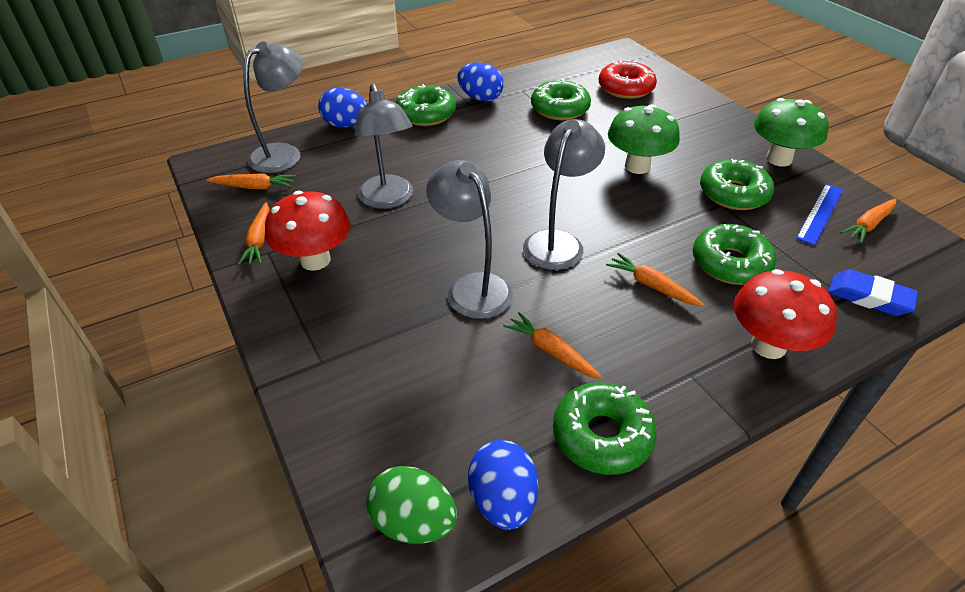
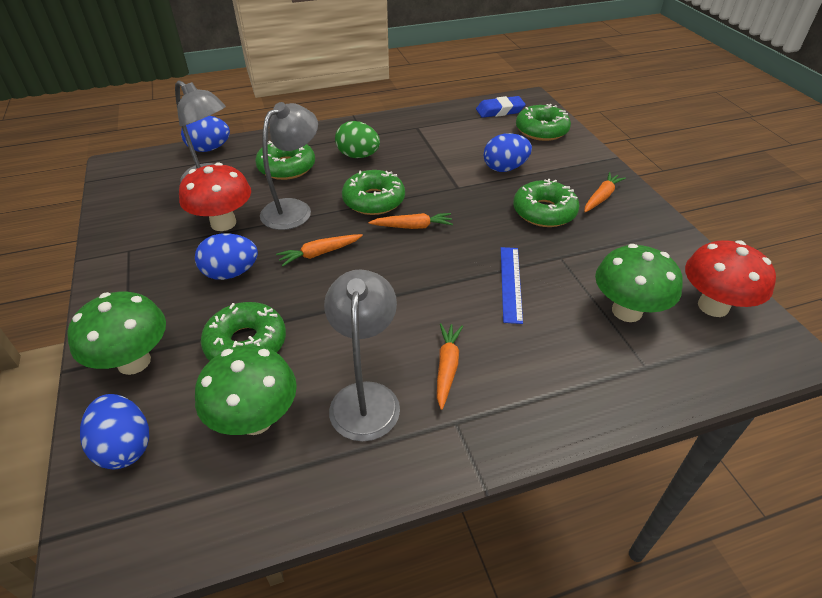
blue egg: [318,88,367,128] [458,62,504,102] [468,440,538,530] = 3 -> [80,394,149,470] [181,116,230,152] [195,233,258,280] [483,133,532,172] = 4
green mushroom: [608,104,680,174] [754,98,829,166] = 2 -> [67,292,166,375] [195,345,297,435] [595,244,683,322] = 3
grey lamp: [243,42,303,173] [354,84,413,209] [426,160,513,319] [523,119,605,270] = 4 -> [175,80,226,182] [260,102,318,230] [324,269,400,441] = 3
orange carrot: [206,173,296,189] [238,202,269,265] [503,312,602,379] [606,253,704,306] [840,199,896,243] = 5 -> [276,234,363,267] [368,213,453,229] [437,323,463,410] [584,172,626,212] = 4
red donut: [599,61,657,99] = 1 -> none = 0

